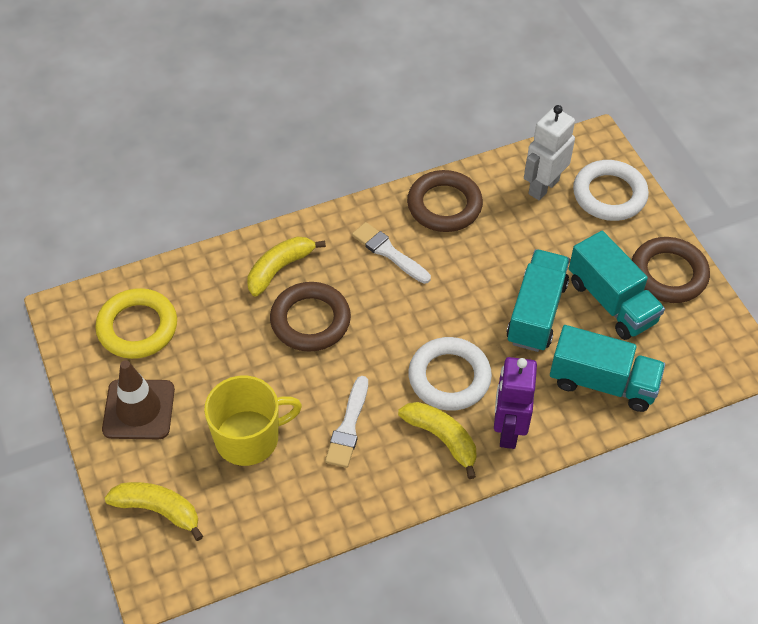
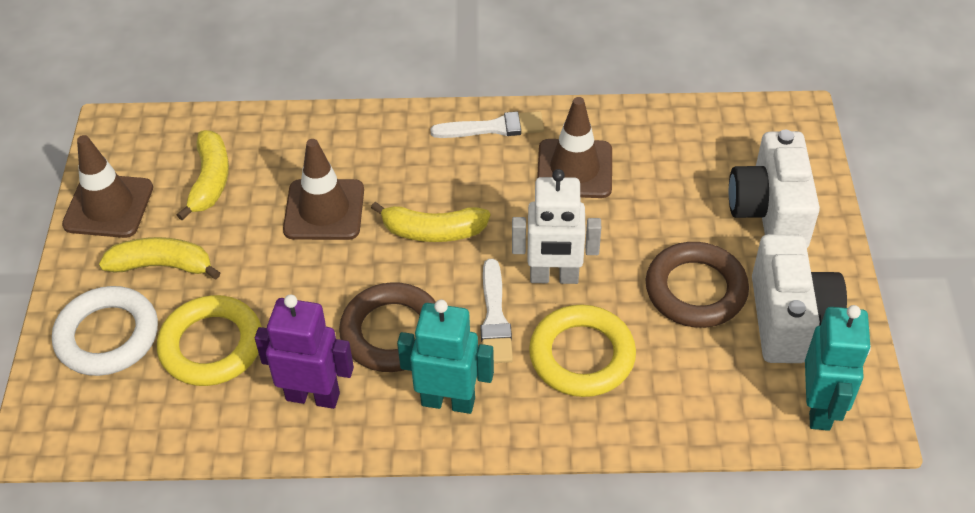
brown ring: [270,282,351,352] [407,170,483,232] [632,237,710,303] = 3 -> [339,282,436,372] [646,242,749,328] = 2
brown traffic cone: [102,360,175,439] = 1 -> [62,135,153,238] [283,139,364,240] [537,97,612,198] = 3
turquoise robot: none = 0 -> [397,300,494,414] [805,305,871,431] = 2
turquoise truck: [506,249,570,352] [550,325,665,412] [569,231,665,340] = 3 -> none = 0
white camera: none = 0 -> [729,130,820,248] [752,234,847,363] = 2
white ring: [408,337,492,411] [573,160,649,221] = 2 -> [52,286,158,376] = 1
yellow mug: [204,376,302,466] = 1 -> none = 0
yellow ring: [95,288,177,359] = 1 -> [157,295,262,386] [529,305,636,397] = 2

